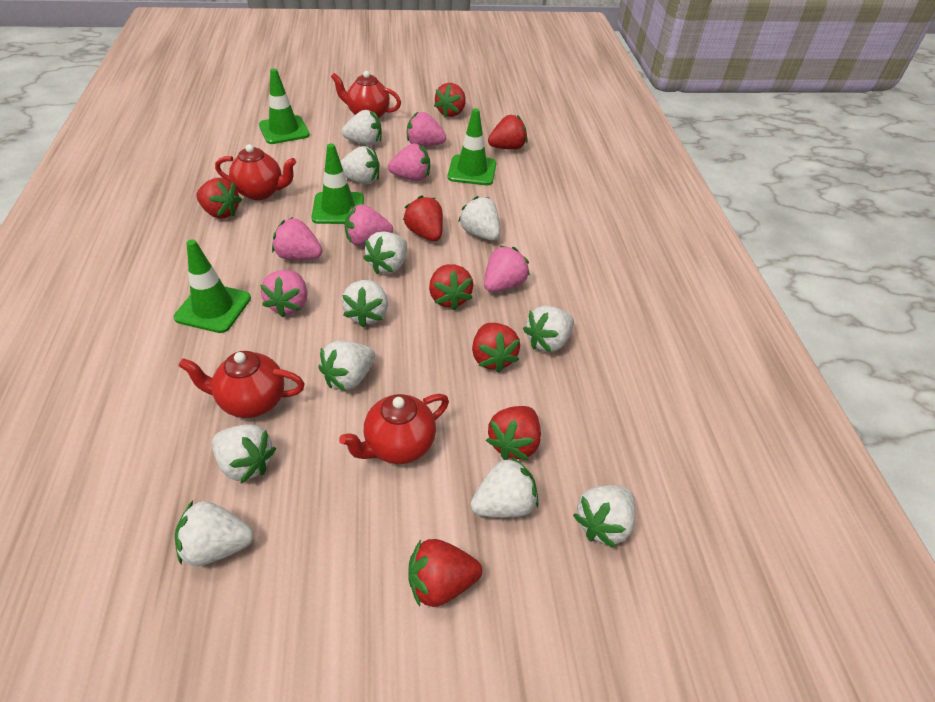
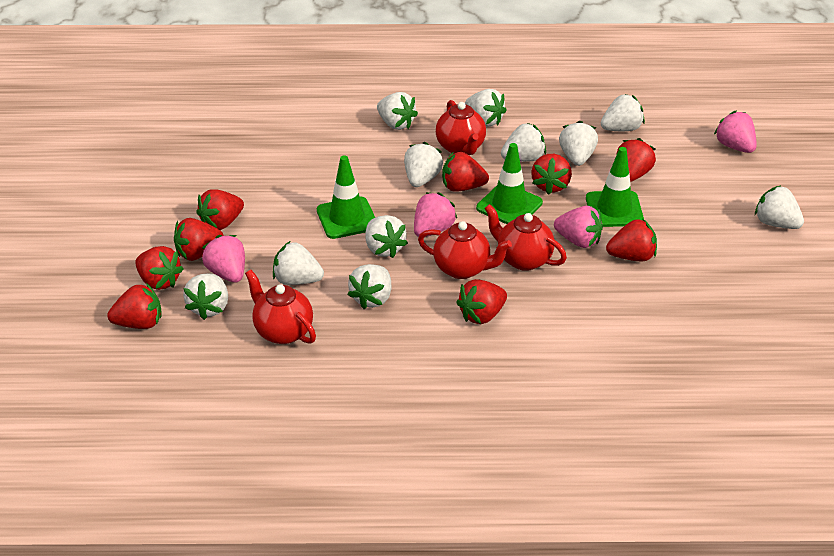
green traffic cone: [174,239,251,333] [259,68,310,144] [311,143,364,224] [447,108,496,185] = 4 -> [317,155,375,239] [476,143,543,224] [586,147,644,227] = 3
pink strawberry: [260,270,307,317] [272,217,322,260] [345,204,393,246] [388,143,430,181] [407,112,446,147] [484,246,530,292] = 6 -> [202,235,245,283] [414,192,457,237] [554,206,603,248] [714,110,757,153] = 4
red strawberry: [196,178,242,218] [403,195,443,241] [408,539,482,607] [429,264,474,310] [434,83,466,117] [472,323,520,373] [486,406,541,460] [488,115,528,150] = 8 -> [107,283,162,329] [135,246,184,290] [174,218,224,261] [196,189,244,230] [442,152,489,192] [456,279,507,324] [531,154,572,195] [606,219,657,261] [616,138,656,182] = 9

